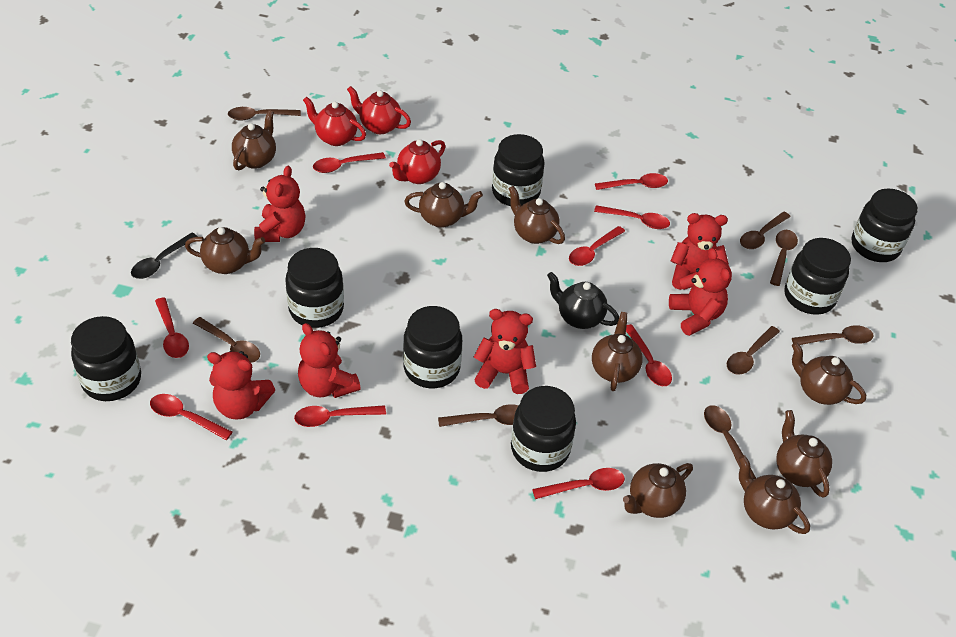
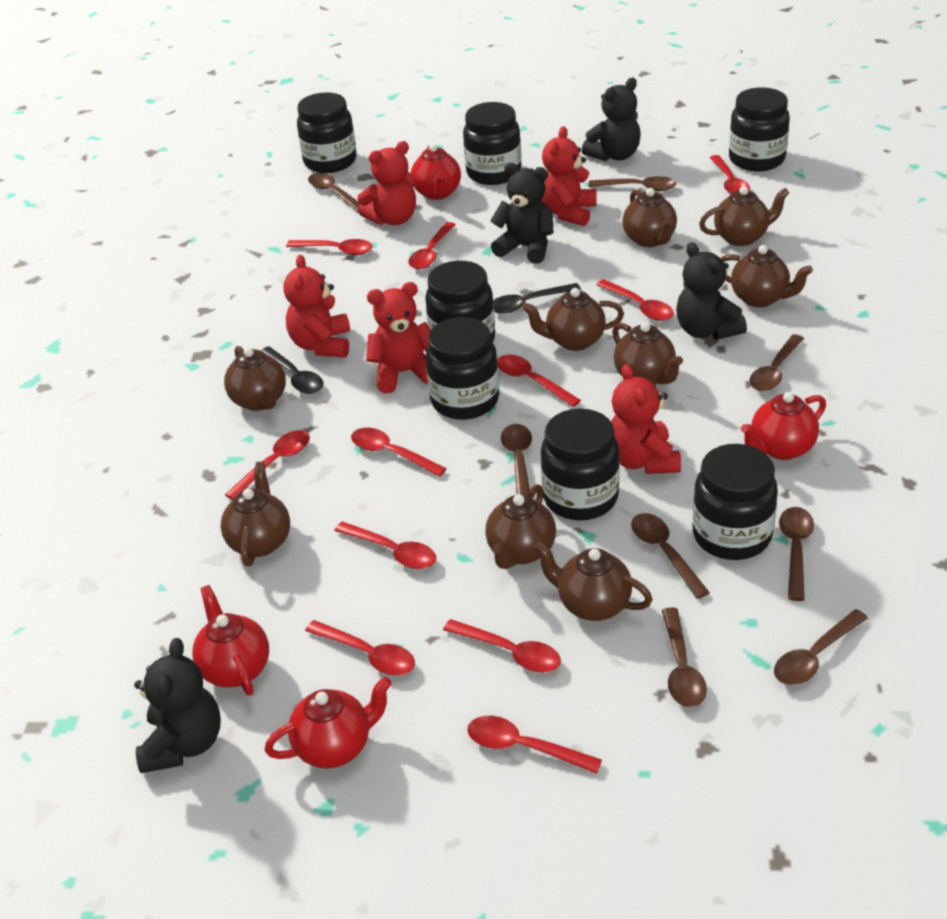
black spoon: [131,233,198,279] = 1 -> [260,346,324,394] [493,283,581,314] = 2
black teapot: [547,272,619,329] = 1 -> none = 0
black teddy bear: none = 0 -> [134,638,221,773] [490,163,554,264] [582,78,641,161] [676,242,747,340] = 4
red spoon: [150,394,232,440] [155,298,189,358] [294,405,386,427] [313,152,386,173] [532,468,625,499] [569,226,625,266] [594,205,670,229] [595,173,668,190] [626,324,672,386] = 9 -> [225,430,310,500] [286,239,373,255] [305,620,415,676] [334,522,436,569] [351,428,447,477] [408,222,456,269] [443,619,561,673] [467,716,602,774] [497,355,581,407] [596,279,674,321] [710,155,750,194] = 11
red teapot: [303,97,366,146] [347,86,411,134] [389,139,446,184] = 3 -> [192,585,269,696] [265,677,392,768] [411,144,461,200] [741,392,826,460] = 4
red teddy bear: [207,351,275,420] [254,166,306,242] [298,323,361,398] [474,309,536,394] [669,248,732,336] [671,213,729,290] = 6 -> [283,255,350,358] [357,141,416,225] [366,282,431,393] [542,126,597,226] [611,364,681,474] = 5

